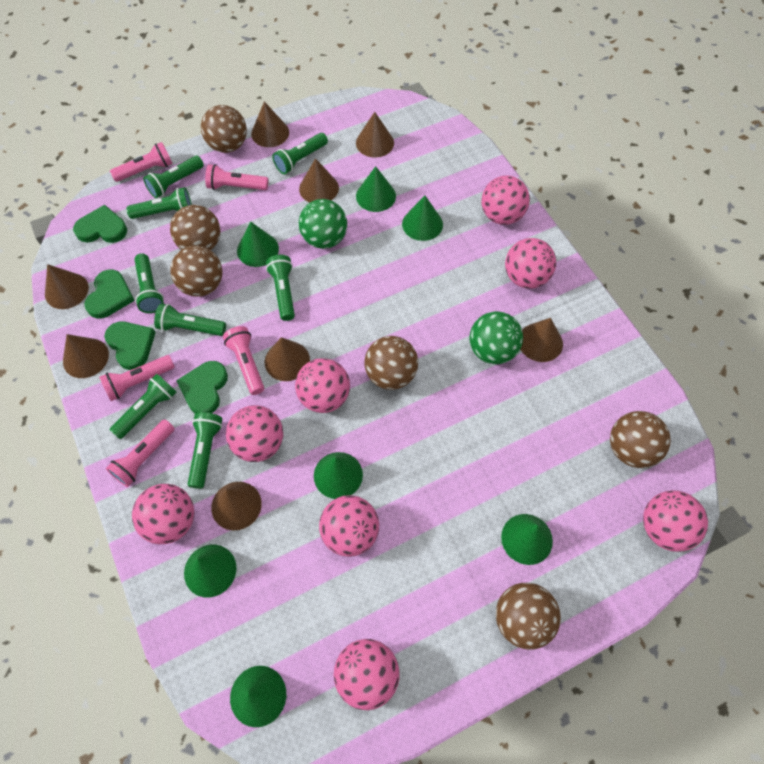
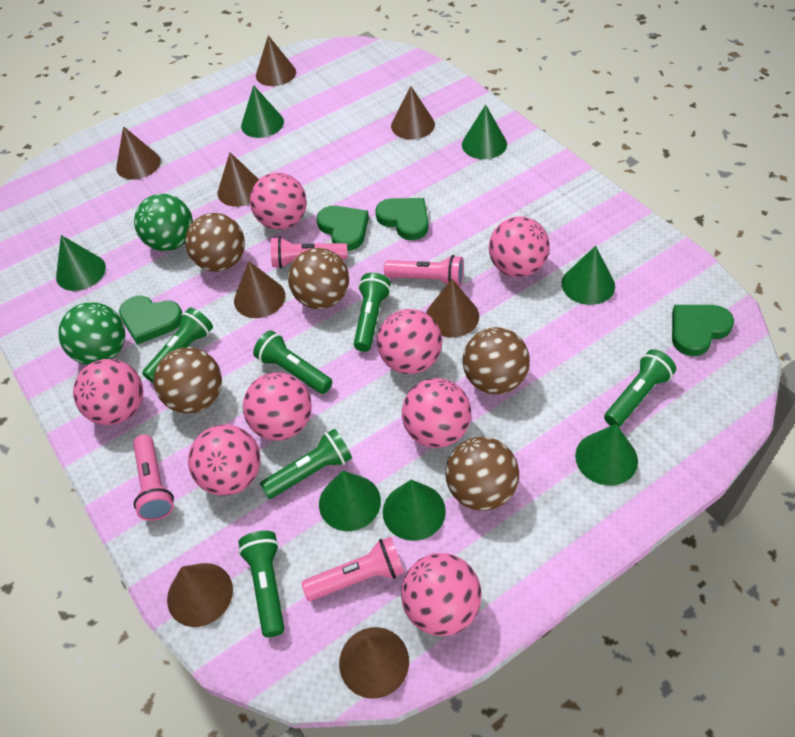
brown ball: [170,205,221,250] [170,246,223,297] [201,105,247,153] [364,336,418,390] [496,583,561,650] [610,411,671,468] = 6 -> [154,347,222,414] [185,213,245,272] [288,248,349,309] [446,437,519,511] [462,327,530,394] = 5
green flashlight: [110,374,177,439] [126,187,192,219] [134,253,164,313] [143,156,204,198] [154,304,226,336] [188,412,223,489] [266,255,295,321] [272,133,328,174] = 8 -> [142,308,213,383] [238,531,284,637] [253,331,332,394] [260,429,352,499] [354,273,391,352] [604,349,676,427] = 6
pink flashlight: [99,355,175,401] [106,419,175,487] [110,142,173,182] [205,164,268,190] [223,326,264,395] = 5 -> [133,434,174,521] [271,237,348,268] [301,537,405,601] [384,255,464,287] = 4

